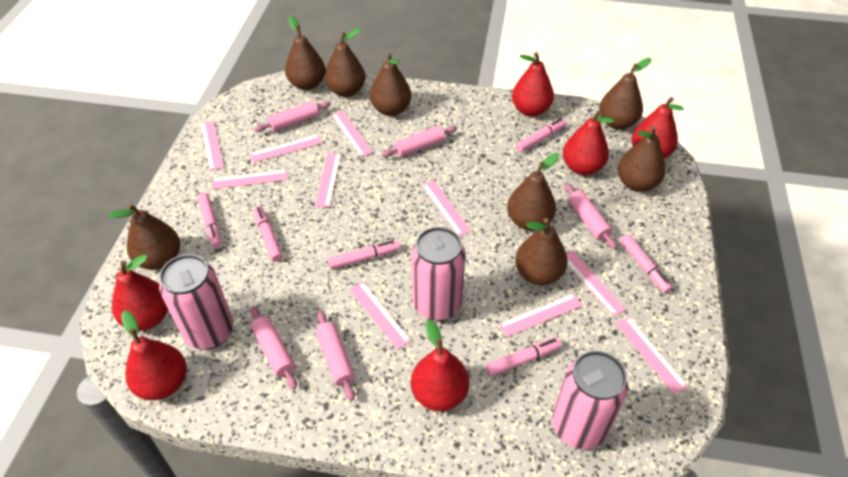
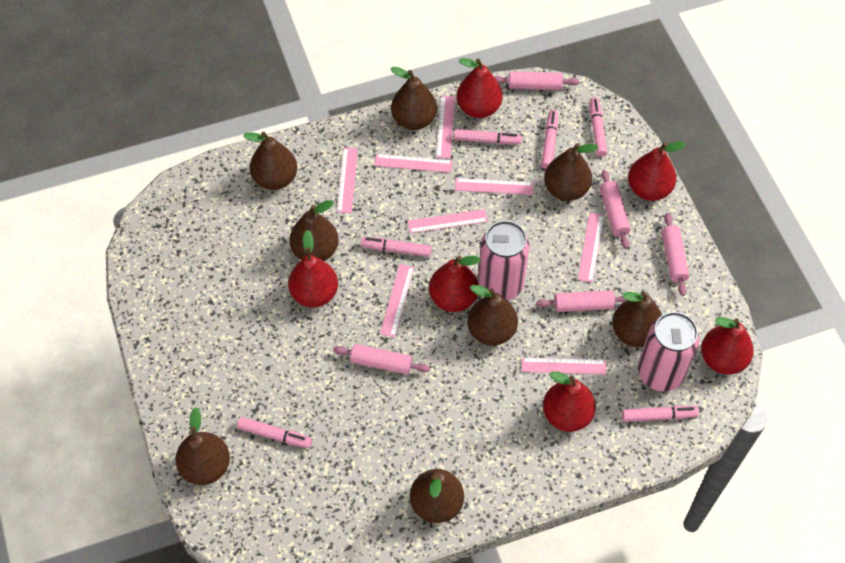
pink can: [159,254,233,349] [412,227,465,321] [552,351,628,449] = 3 -> [478,221,530,300] [638,312,699,391] = 2
pink ruler: [201,121,224,171] [212,170,288,189] [250,134,323,163] [315,153,341,207] [332,111,373,157] [350,282,411,350] [422,180,471,236] [499,293,582,337] [566,251,626,316] [616,317,688,394] = 10 -> [337,147,358,213] [374,154,453,173] [380,264,414,338] [407,209,488,233] [436,96,455,159] [455,178,533,195] [522,357,606,374] [578,212,604,283] = 8

